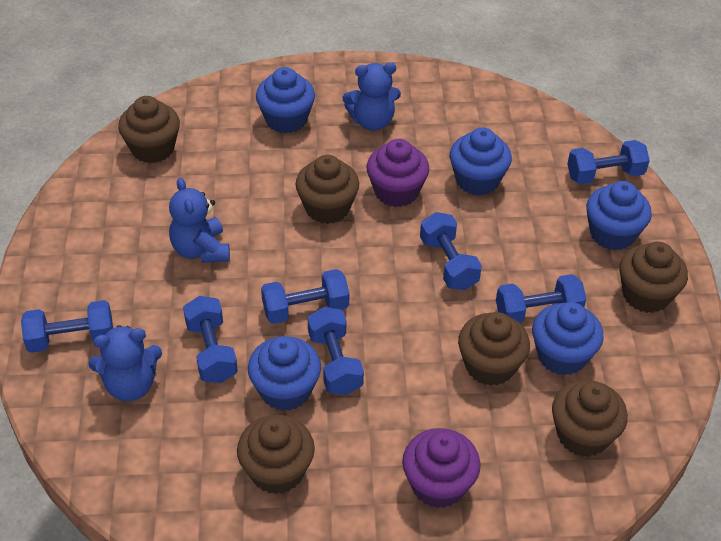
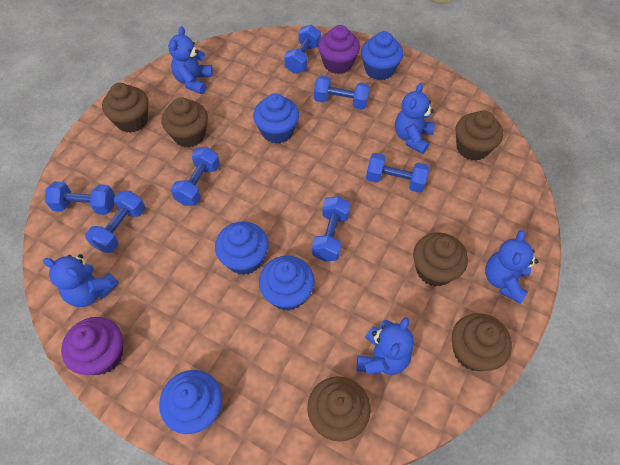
blue teddy bear: [88,325,162,401] [169,178,230,263] [343,62,401,131] = 3 -> [43,254,119,307] [168,26,213,94] [356,317,414,375] [395,83,435,154] [485,230,539,304] = 5

